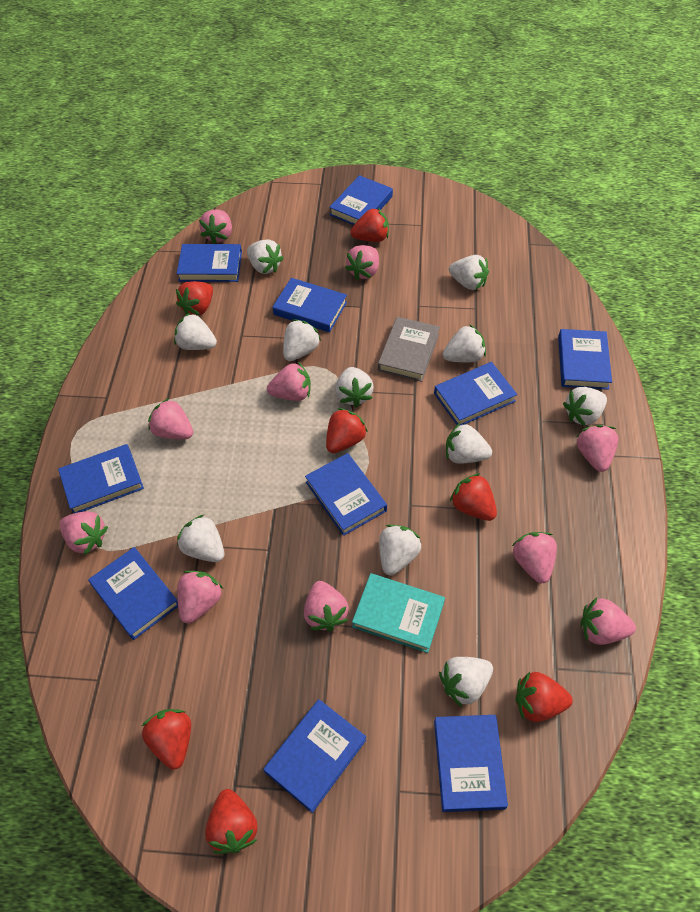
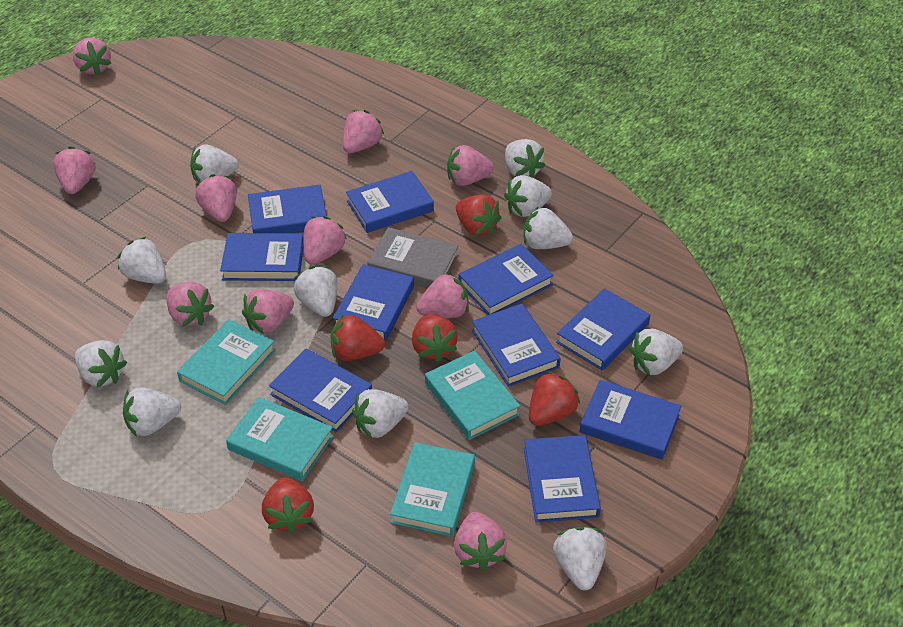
red strawberry: [142,709,191,770] [176,281,213,316] [205,789,258,854] [326,408,368,453] [351,208,389,242] [450,473,497,521] [516,672,573,722] = 7 -> [262,477,314,534] [331,314,385,361] [412,314,458,362] [456,195,501,236] [529,371,580,426] = 5
turquoise book: [352,573,445,653] = 1 -> [177,319,276,405] [226,397,334,481] [390,442,475,537] [425,351,520,440] = 4

